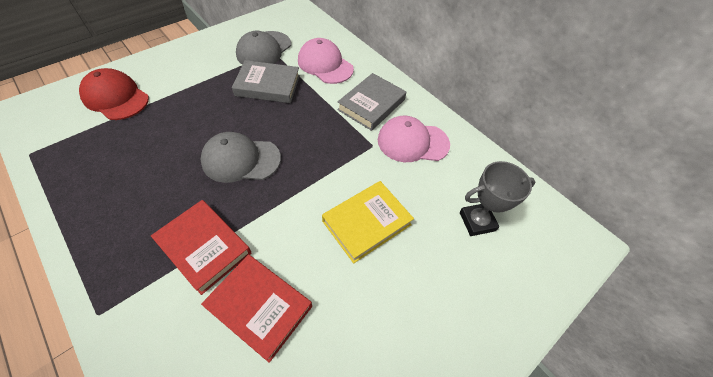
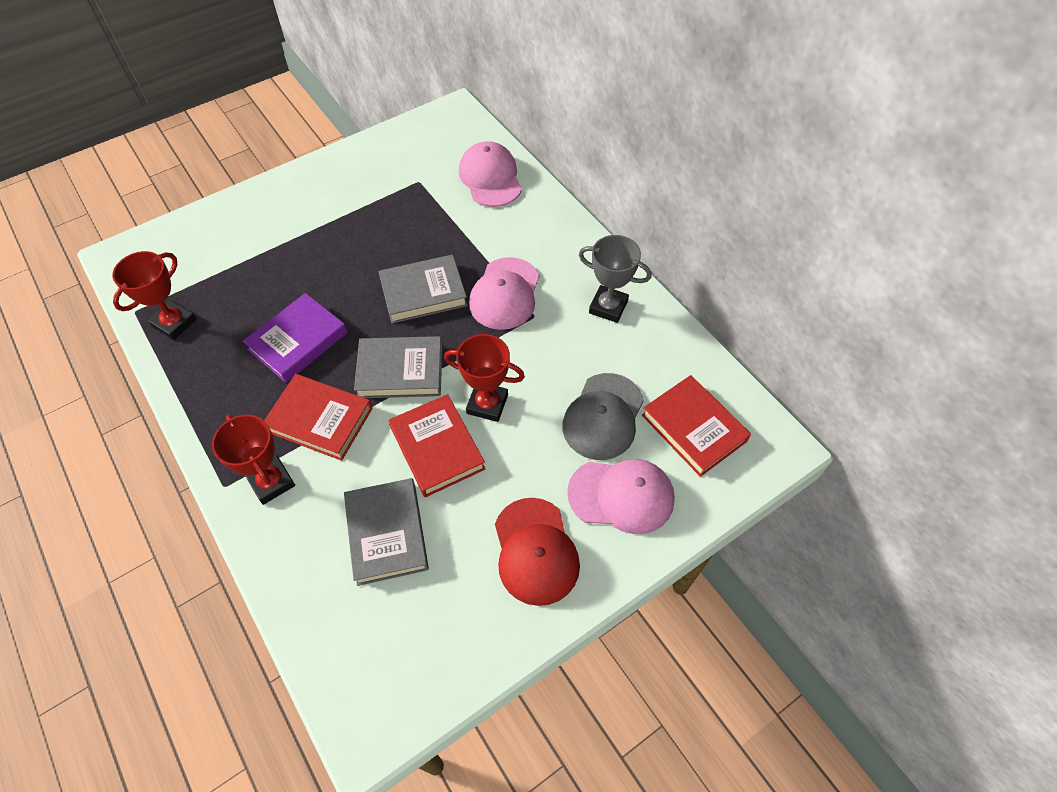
grey book: [232,60,300,103] [337,73,406,131] = 2 -> [344,478,429,586] [354,336,442,398] [378,255,468,324] = 3
grey cap: [200,132,281,183] [236,31,291,65] = 2 -> [562,373,644,460] = 1
pink cap: [298,38,354,84] [378,116,450,162] = 2 -> [459,141,522,207] [469,257,540,330] [567,459,675,534] = 3
purple book: none = 0 -> [243,293,348,383] = 1
red book: [151,200,251,295] [201,255,312,363] = 2 -> [264,374,373,461] [389,394,486,497] [642,375,751,477] = 3
red trophy: none = 0 -> [112,251,197,340] [212,414,295,505] [444,334,525,422] = 3
yellow book: [322,181,414,263] = 1 -> none = 0

